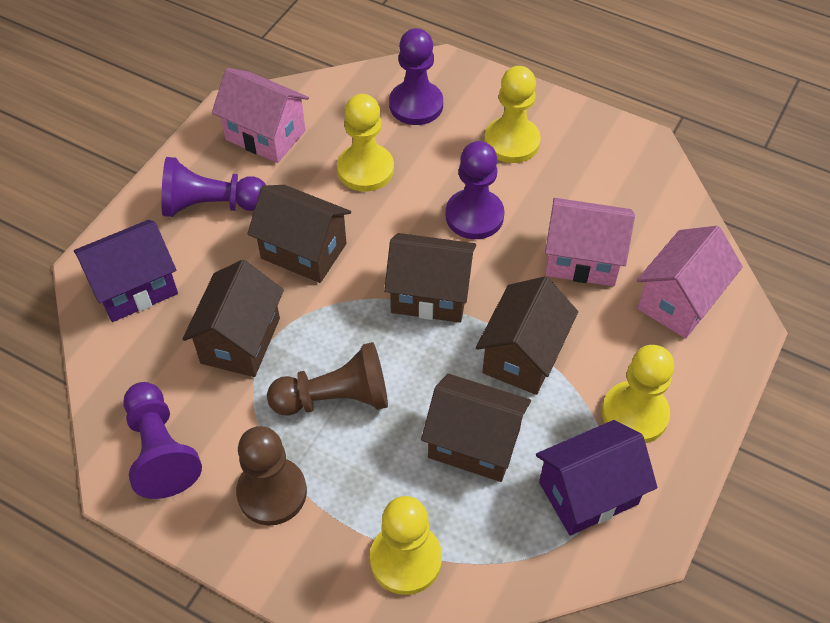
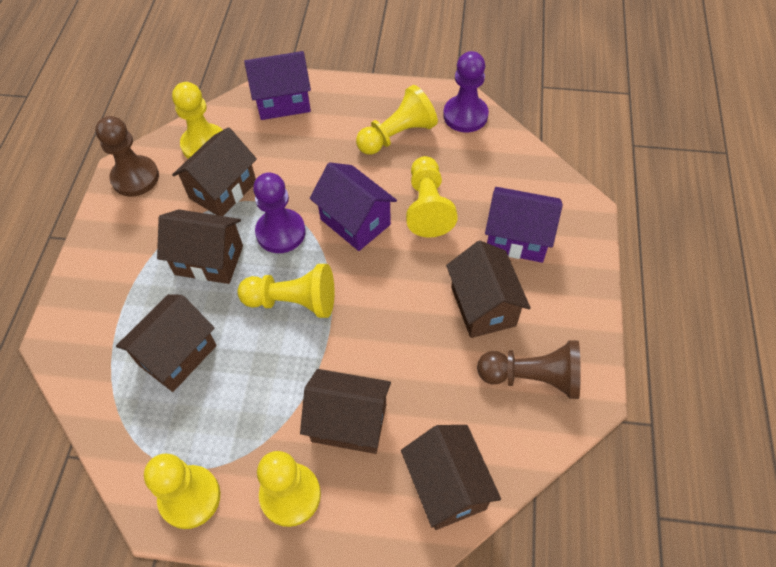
brown house: [182,260,284,377] [247,185,351,283] [384,233,476,323] [421,374,531,482] [476,276,578,395] = 5 -> [116,294,217,392] [157,209,243,284] [172,127,257,216] [300,369,391,454] [401,425,501,530] [446,241,531,338] = 6
pink house: [212,68,309,163] [545,198,635,286] [637,226,743,338] = 3 -> none = 0
purple house: [74,220,178,322] [536,420,657,536] = 2 -> [244,51,311,120] [310,162,397,251] [485,187,563,263] = 3
purple pawn: [123,382,202,499] [161,157,266,217] [389,28,443,125] [446,141,504,239] = 4 -> [253,173,306,253] [443,51,489,132] = 2
yellow pawn: [337,94,394,192] [370,496,442,595] [484,66,541,163] [602,345,674,443] = 4 -> [144,454,220,529] [172,82,222,159] [237,264,334,318] [257,451,321,527] [356,85,438,155] [406,156,458,238] = 6

